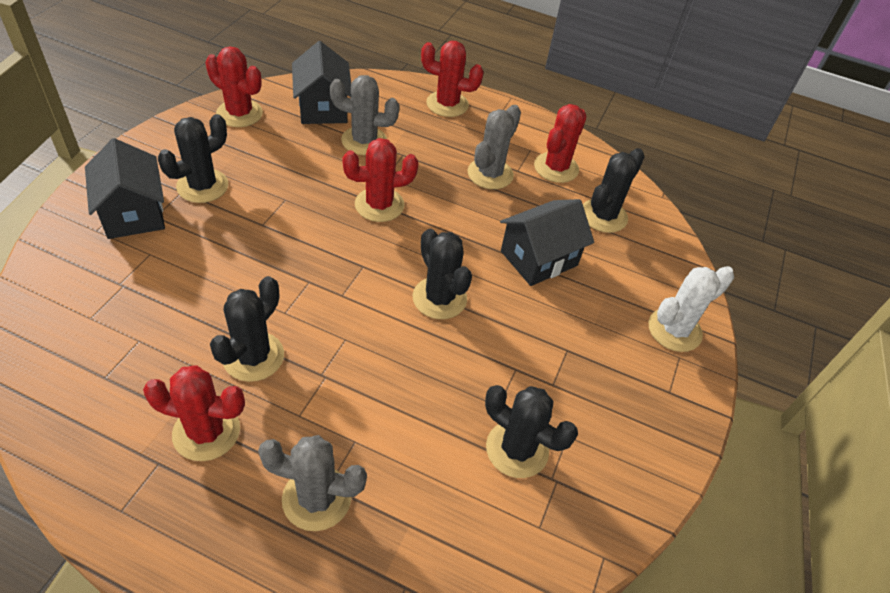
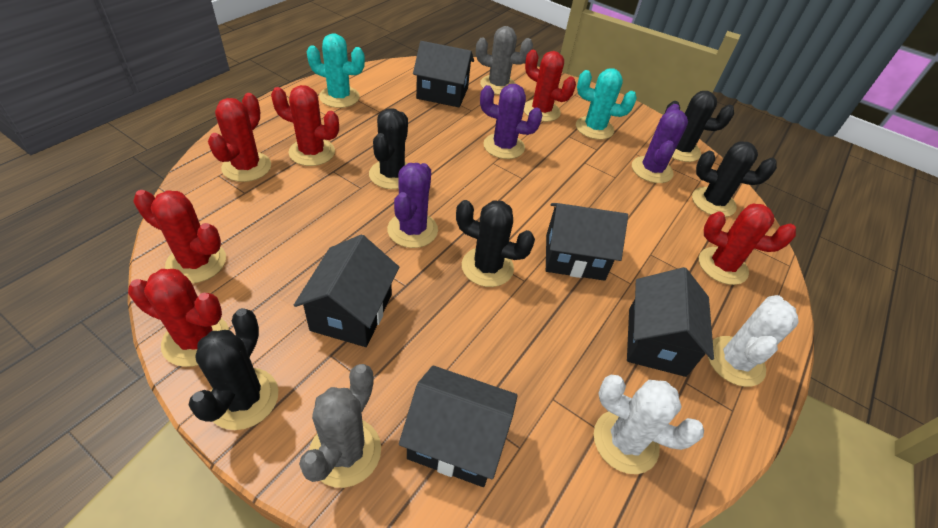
black house: [85,138,165,239] [292,41,351,124] [500,199,594,286] = 3 -> [294,234,399,347] [399,366,518,487] [413,41,474,107] [546,203,628,281] [627,267,714,377] = 5
grey cactus: [258,435,367,531] [330,75,399,155] [467,105,521,189] = 3 -> [299,364,381,488] [476,26,533,95] = 2
purple cactus: none = 0 -> [387,163,438,248] [480,84,543,159] [632,104,688,183] = 3
red cactus: [143,365,245,461] [205,46,263,127] [342,138,418,222] [421,41,484,117] [534,104,587,183] = 5 -> [128,269,229,367] [133,190,226,283] [208,93,271,182] [271,85,339,166] [524,50,576,122] [699,204,796,285] = 6
turquoise cactus: none = 0 -> [307,33,365,108] [576,68,637,140] = 2
white cactus: [649,266,734,352] = 1 -> [594,375,704,474] [708,295,799,387] = 2

